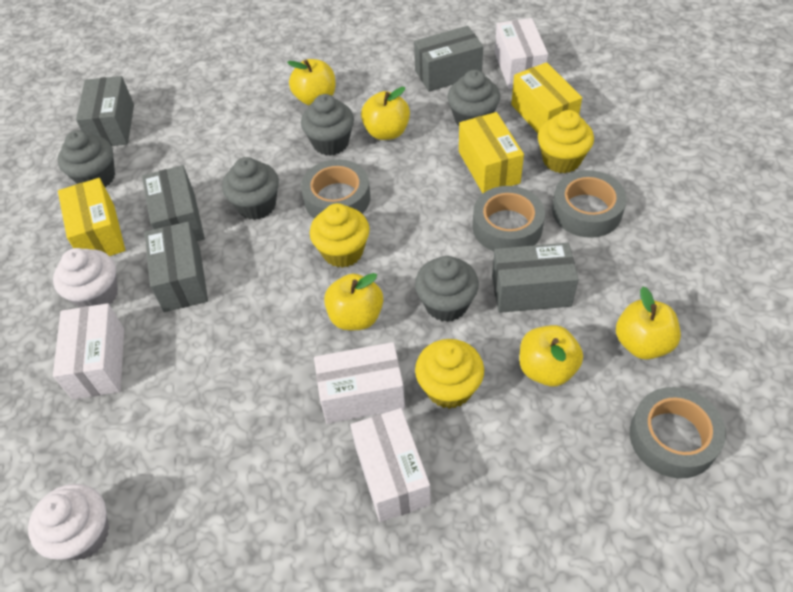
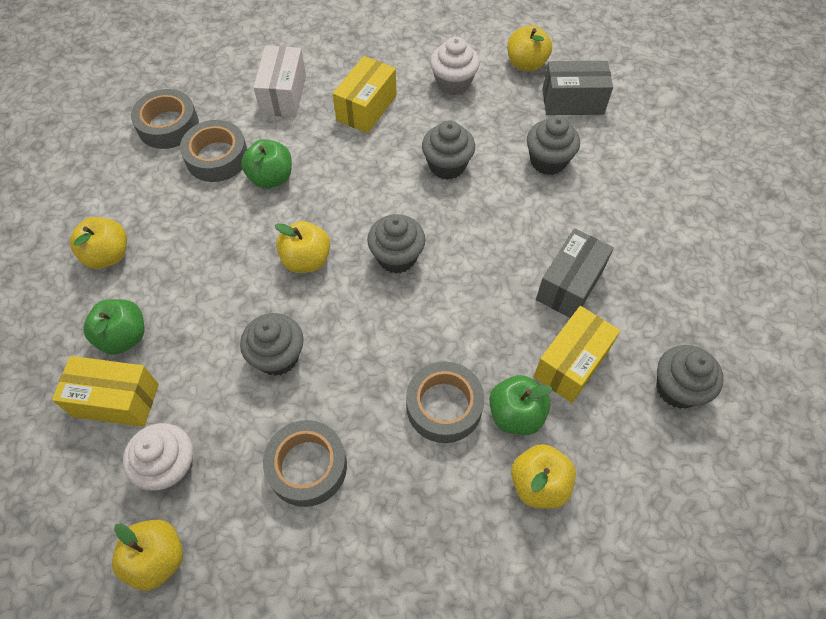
green apple: none = 0 -> [83,299,144,355] [241,139,292,189] [489,375,552,435] = 3
grey box: [76,76,134,146] [142,165,205,241] [145,222,208,312] [414,26,483,92] [492,243,578,313] = 5 -> [536,228,614,318] [542,61,613,115] = 2
white box: [53,303,124,400] [314,342,405,424] [350,408,431,522] [495,18,548,89] = 4 -> [253,45,306,117] = 1
yellow cupcake: [310,203,370,268] [415,339,484,409] [538,110,594,173] = 3 -> none = 0

